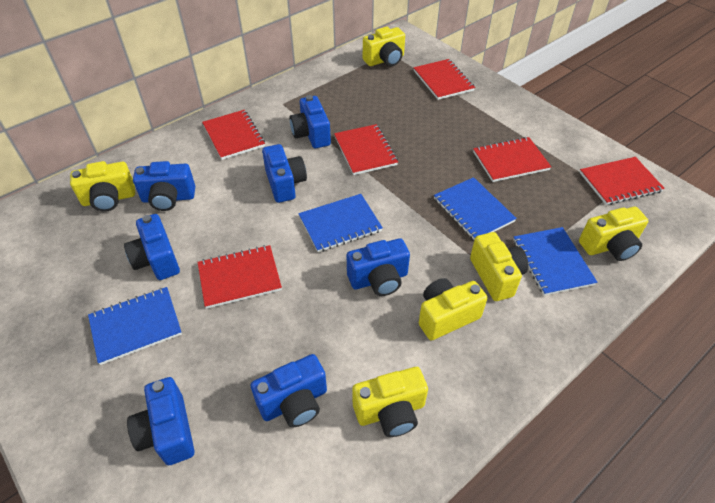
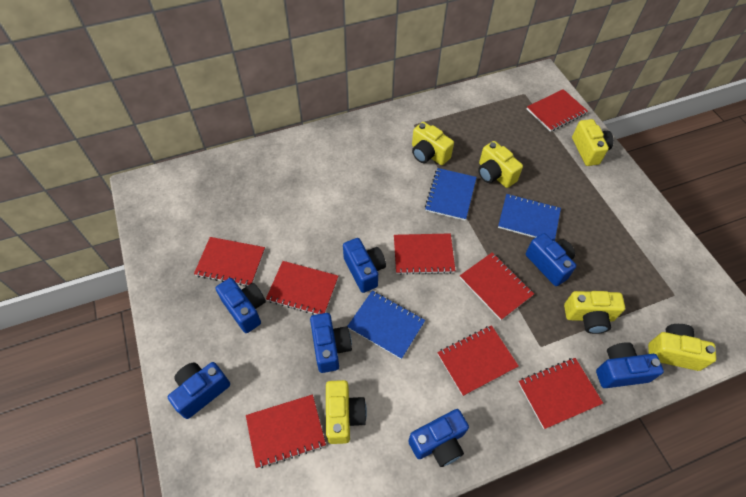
blue notebook: [88,287,182,365] [299,194,383,252] [434,177,517,240] [513,227,597,296] = 4 -> [347,291,425,359] [425,168,477,221] [498,194,561,241] = 3
red notebook: [197,245,282,309] [202,110,265,160] [334,124,398,175] [414,59,475,100] [473,137,551,182] [580,157,665,205] = 6 -> [194,237,265,286] [246,394,326,469] [266,261,338,315] [394,233,455,275] [437,325,519,396] [460,253,534,320] [518,358,603,429] [527,89,588,132] = 8

